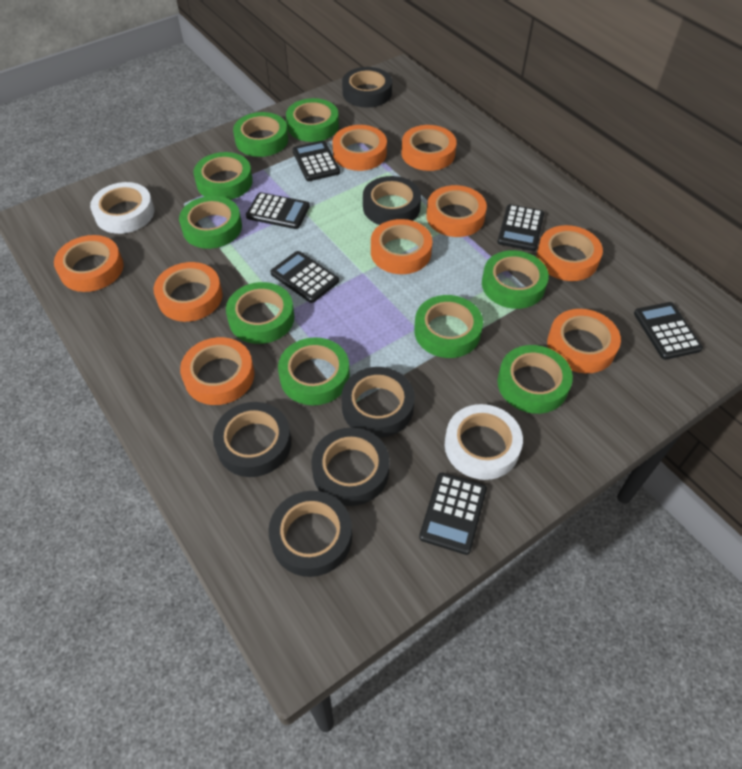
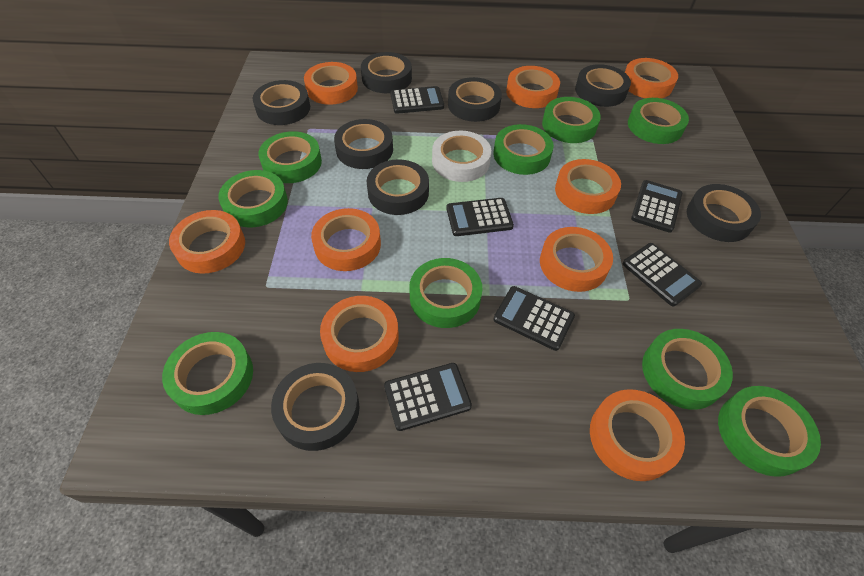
black tape: [213,402,291,477] [268,491,352,577] [311,428,390,506] [341,367,415,438] [342,67,392,108] [363,176,421,225] = 6 -> [253,80,310,125] [271,363,360,451] [334,119,393,169] [361,52,412,93] [367,159,429,215] [448,77,502,122] [575,64,631,107] [687,184,761,242] = 8
white tape: [90,182,155,234] [445,404,523,480] = 2 -> [432,131,491,182] = 1

